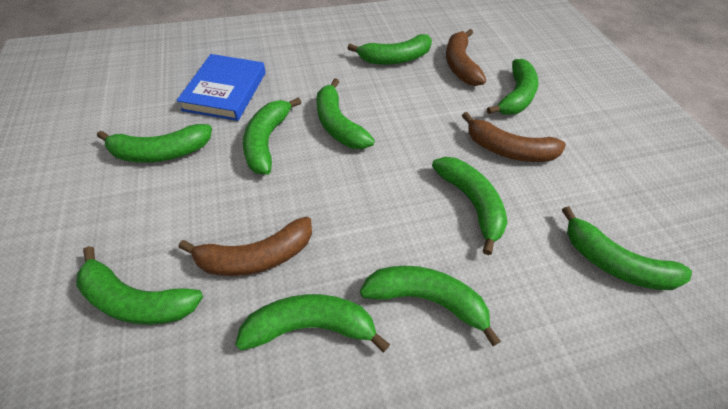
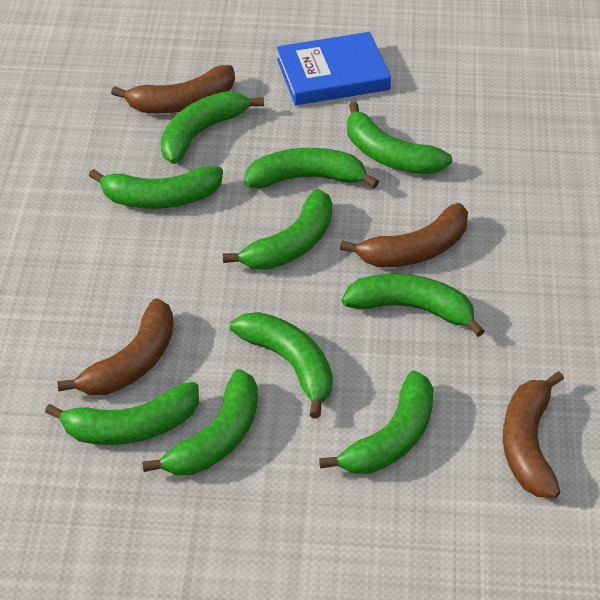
brown banana: [179,217,312,276] [446,29,486,86] [462,112,566,162] = 3 -> [57,298,174,395] [111,65,235,113] [340,203,468,267] [503,371,564,498] = 4

